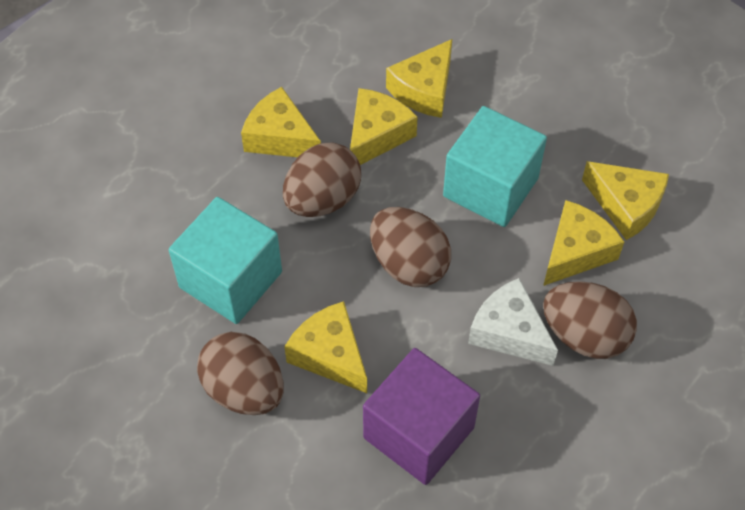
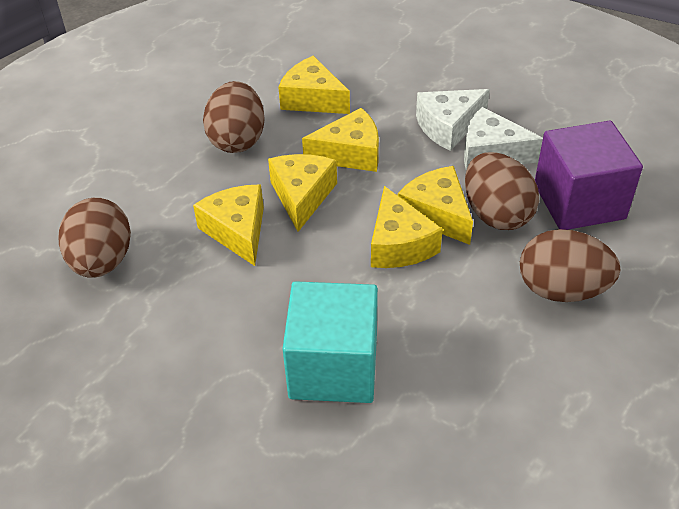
turquoise cube: [169,197,282,324] [443,106,547,227] = 2 -> [283,281,378,403] = 1
white cheese: [468,278,558,366] = 1 -> [416,89,490,151] [464,107,543,171] = 2

